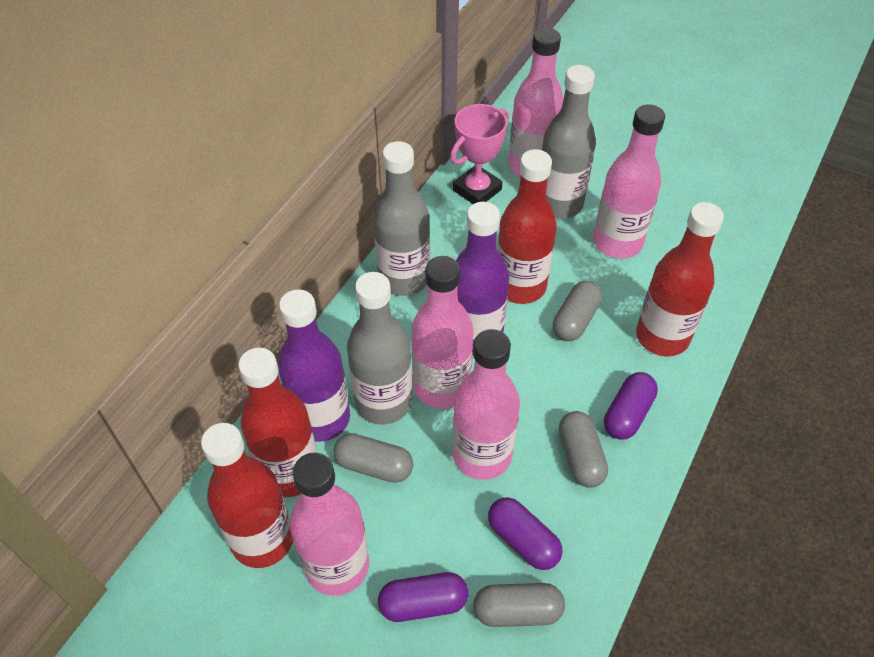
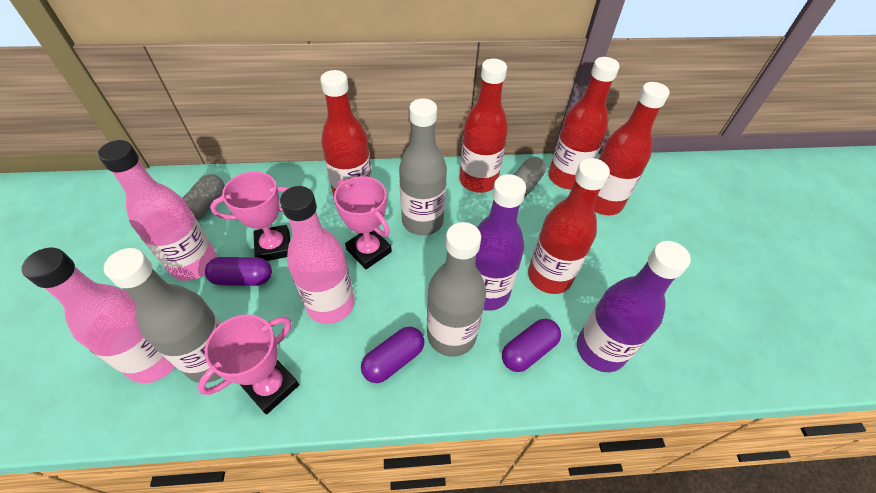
grey capsule: [334,433,413,483] [473,583,565,627] [553,281,602,341] [559,411,608,488] = 4 -> [183,174,225,221] [514,157,546,197] = 2
pink bottle: [290,453,369,596] [411,256,473,409] [452,329,520,480] [509,28,564,177] [593,104,665,259] = 5 -> [21,247,175,383] [98,140,217,281] [280,186,354,324] = 3
pink trophy: [450,104,509,204] = 1 -> [197,315,299,415] [210,172,290,261] [334,176,392,269] = 3
red bottle: [201,423,293,568] [238,347,317,497] [497,149,557,304] [636,202,724,356] = 4 -> [320,70,372,197] [459,59,508,193] [528,158,610,294] [548,57,620,189] [594,82,670,215] = 5

